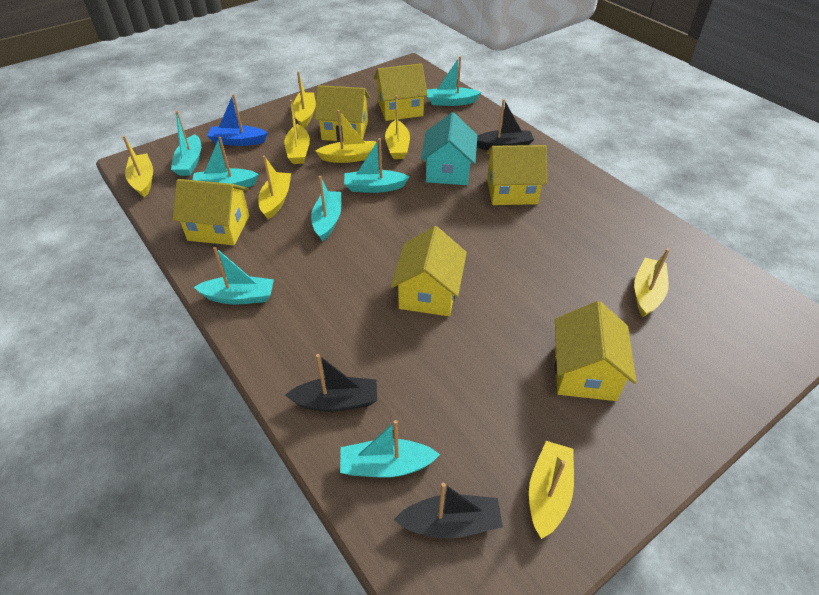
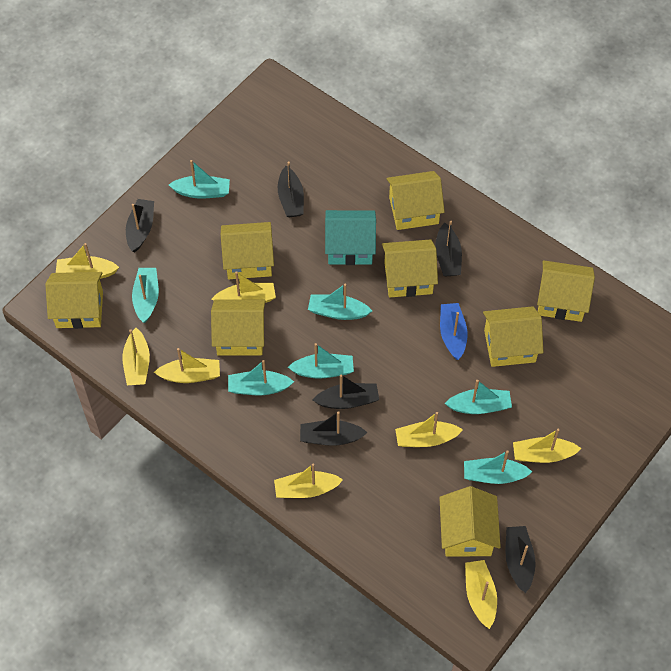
black boat: [285,354,377,412] [394,483,503,539] [477,99,534,150] = 3 -> [126,199,154,252] [278,162,304,218] [300,411,368,446] [313,374,379,409] [435,221,462,276] [505,526,535,593] = 6
yellow house: [172,179,249,245] [315,85,370,142] [374,63,428,121] [391,226,467,316] [486,145,547,205] [555,301,637,401] = 6 -> [45,272,103,329] [211,300,265,355] [221,222,274,279] [382,239,438,297] [386,171,445,230] [439,486,501,557] [483,306,543,367] [537,260,595,322] = 8

